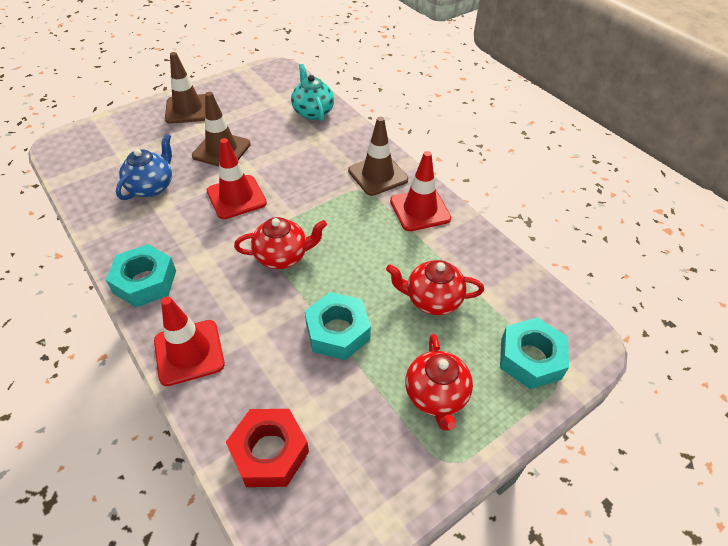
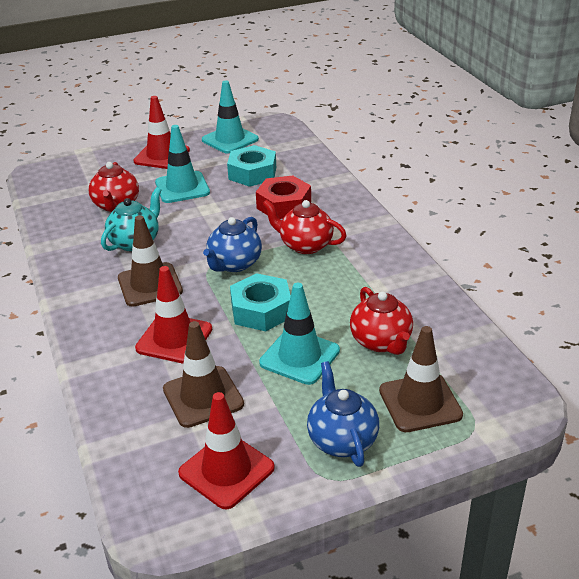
blue teapot: [116,134,172,200] = 1 -> [203,217,262,272] [307,361,379,467] = 2
turquoise nut: [106,244,176,308] [305,292,371,360] [500,317,569,389] = 3 -> [227,145,276,187] [230,273,291,331] = 2
turquoise traffic cone: none = 0 -> [155,125,210,203] [202,80,259,154] [259,283,340,385] = 3

